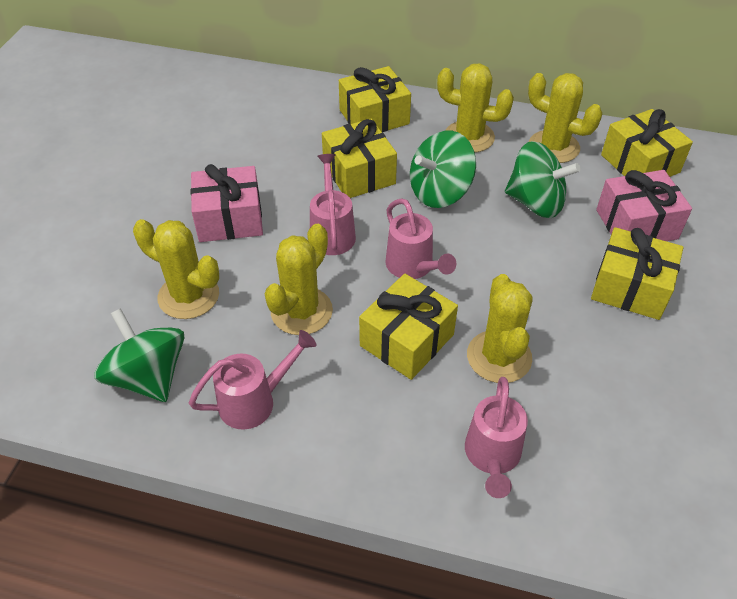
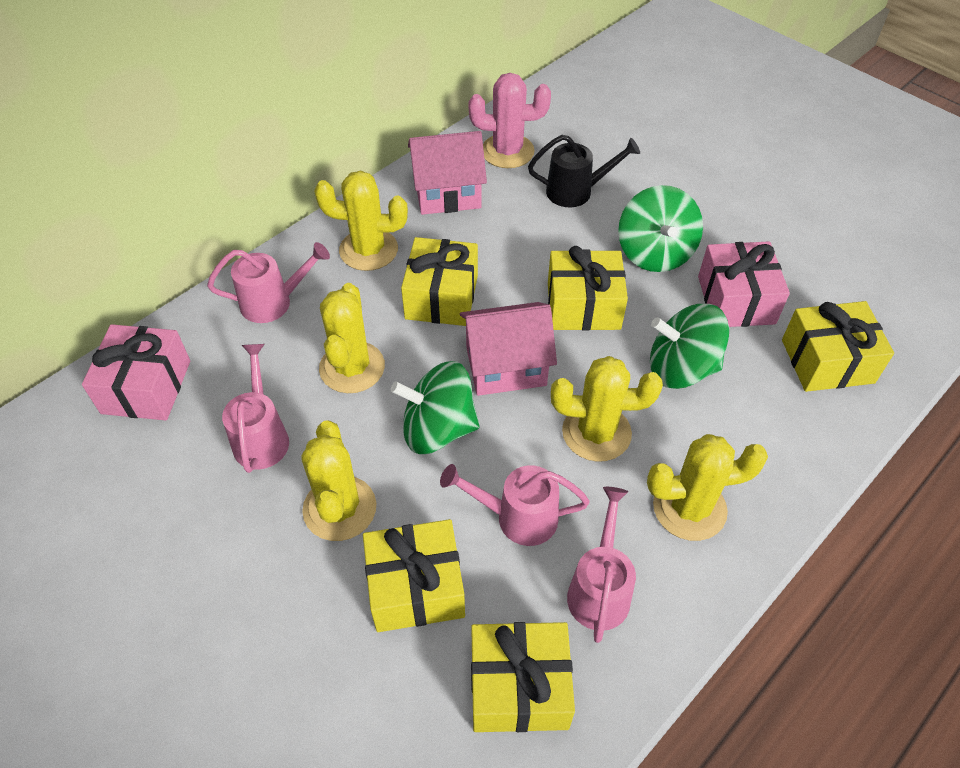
black watering can: none = 0 -> [528,135,640,207] = 1
pink cactus: none = 0 -> [469,73,551,168] = 1
pink house: none = 0 -> [408,131,487,215] [460,302,557,396] = 2

